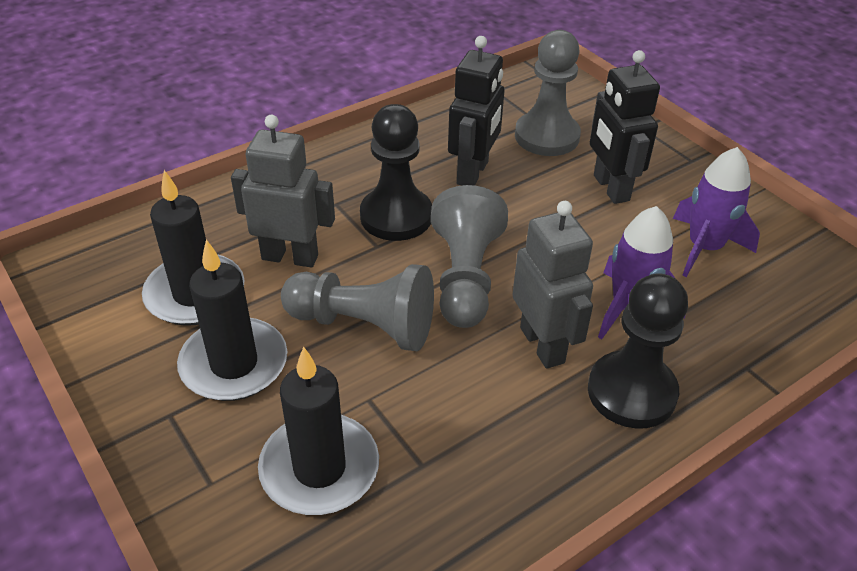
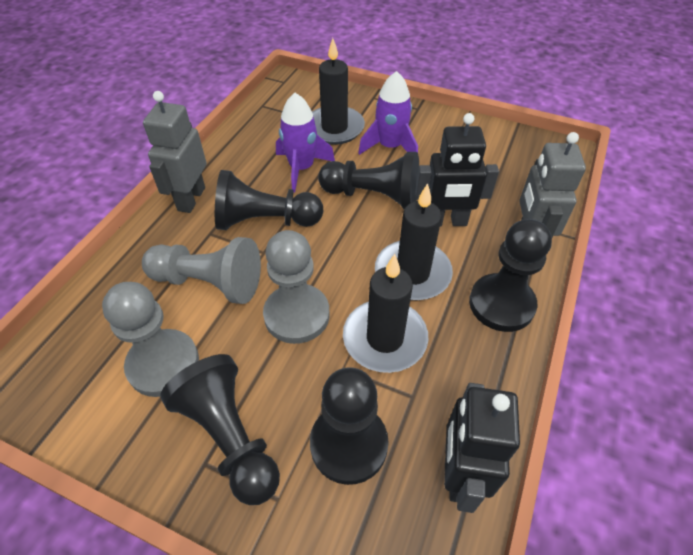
black pawn: [360,104,432,241] [588,273,688,428] = 2 -> [160,354,280,505] [215,170,323,230] [310,367,389,485] [318,152,419,209] [469,219,552,332] = 5

